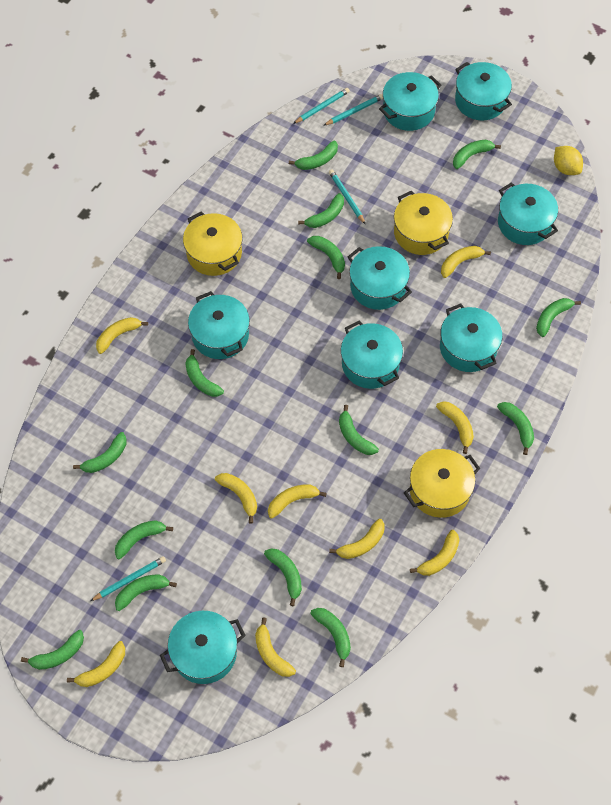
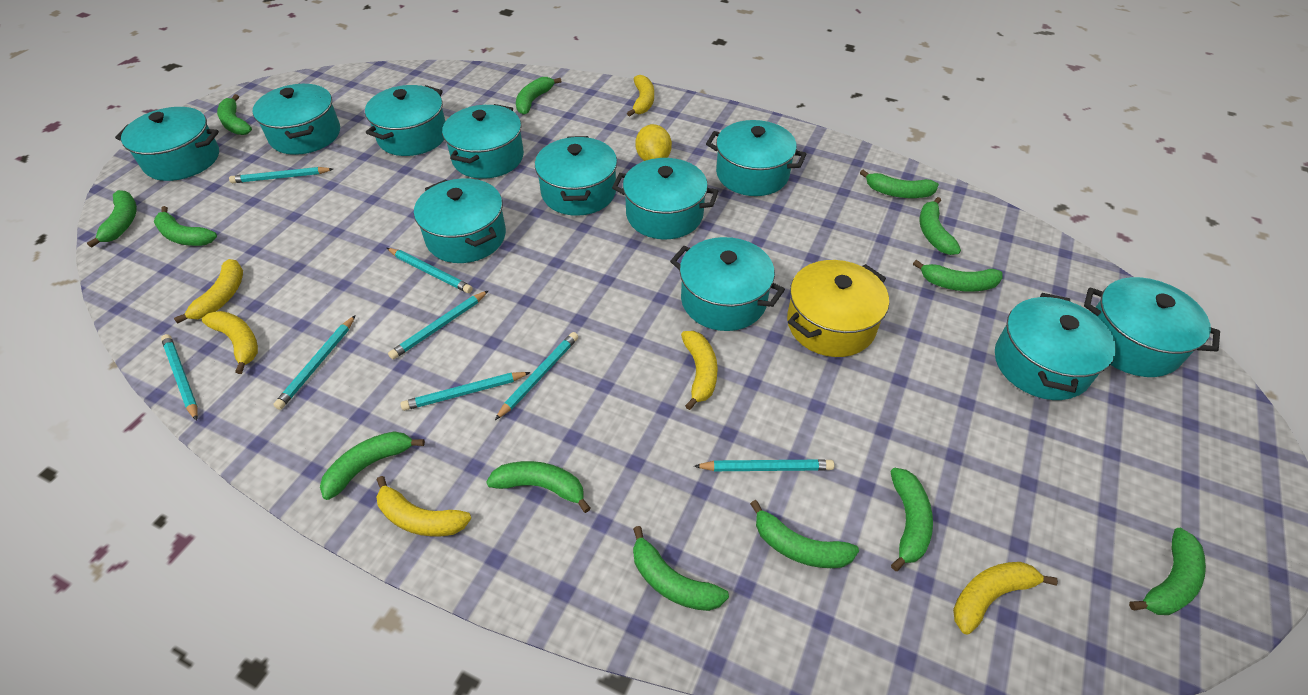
green banana: [21,630,84,670] [73,432,126,473] [115,520,173,560] [115,574,177,611] [185,349,224,397] [264,548,302,606] [289,141,338,170] [298,193,344,228] [307,236,345,279] [310,608,351,667] [339,405,379,455] [453,140,501,169] [497,402,534,455] [536,298,581,337] = 14 -> [87,190,137,248] [154,206,217,246] [217,94,252,135] [320,431,425,500] [486,461,591,513] [516,77,562,115] [633,526,729,611] [750,500,859,568] [860,170,939,198] [890,468,933,571] [913,260,1003,292] [920,197,961,255] [1129,528,1206,615] = 13
turquoise pencil: [90,556,166,601] [293,88,350,124] [323,94,383,126] [329,169,365,224] = 4 -> [161,334,198,421] [229,167,333,183] [273,315,356,410] [387,248,473,293] [388,290,489,359] [401,372,531,411] [495,332,578,420] [694,459,834,471] = 8
turquoise pot: [160,611,246,684] [188,291,250,359] [341,321,403,389] [348,246,412,310] [379,72,441,131] [440,304,502,372] [455,62,512,120] [498,182,558,245] = 8 -> [115,107,219,181] [253,84,340,155] [365,85,446,156] [414,178,506,263] [442,104,524,179] [535,136,617,216] [612,158,718,239] [670,237,785,331] [706,120,806,196] [995,293,1116,400] [1084,277,1220,377] = 11
yellow banana: [67,641,125,687] [96,317,148,354] [215,473,257,523] [255,617,296,677] [268,484,327,519] [329,519,385,559] [410,530,459,576] [436,401,474,454] [441,246,491,278] = 9 -> [174,259,243,324] [202,311,258,374] [376,476,471,537] [627,75,654,117] [681,331,718,410] [953,562,1058,634] = 6
yellow pot: [183,211,243,276] [394,191,453,255] [404,449,481,518] = 3 -> [787,260,889,357] = 1

